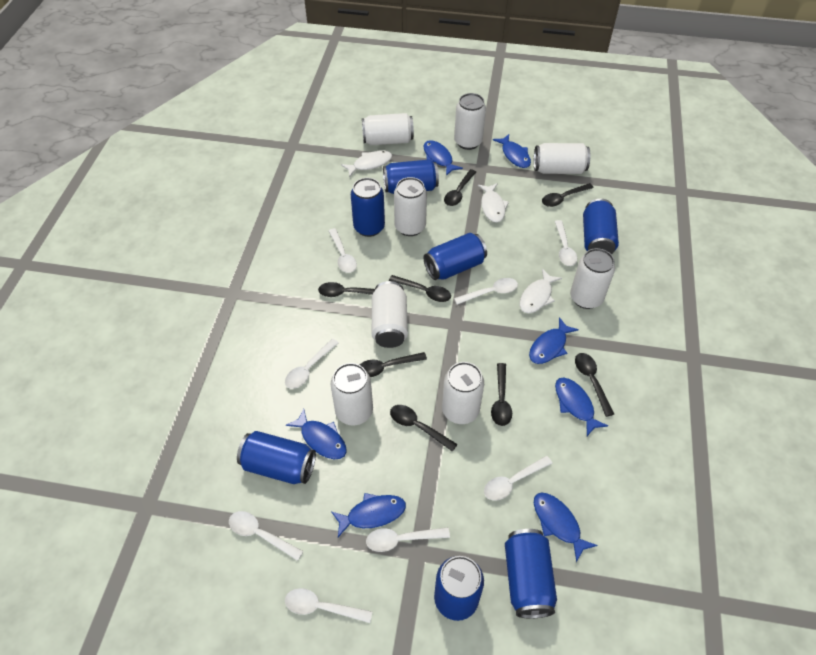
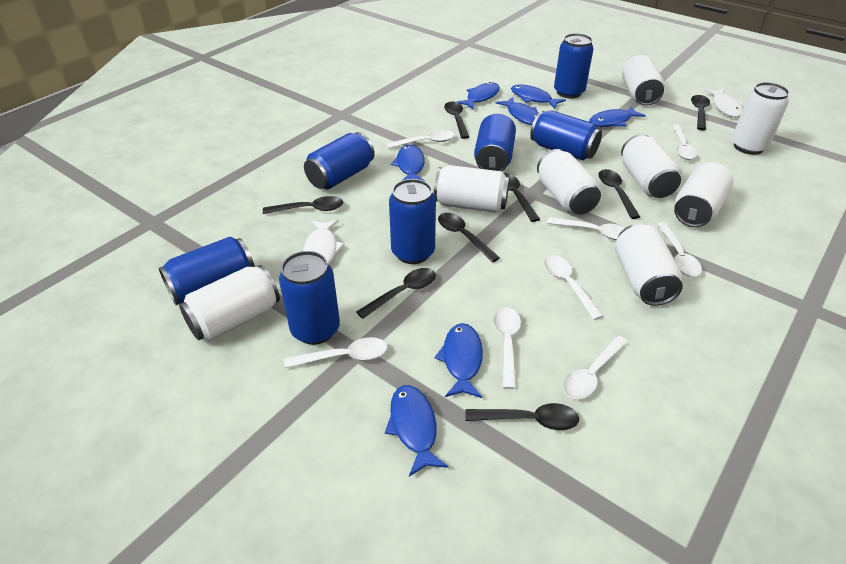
white fish: [341,150,392,177] [478,183,509,223] [520,269,562,314] = 3 -> [303,220,345,264] [704,89,743,117] = 2

